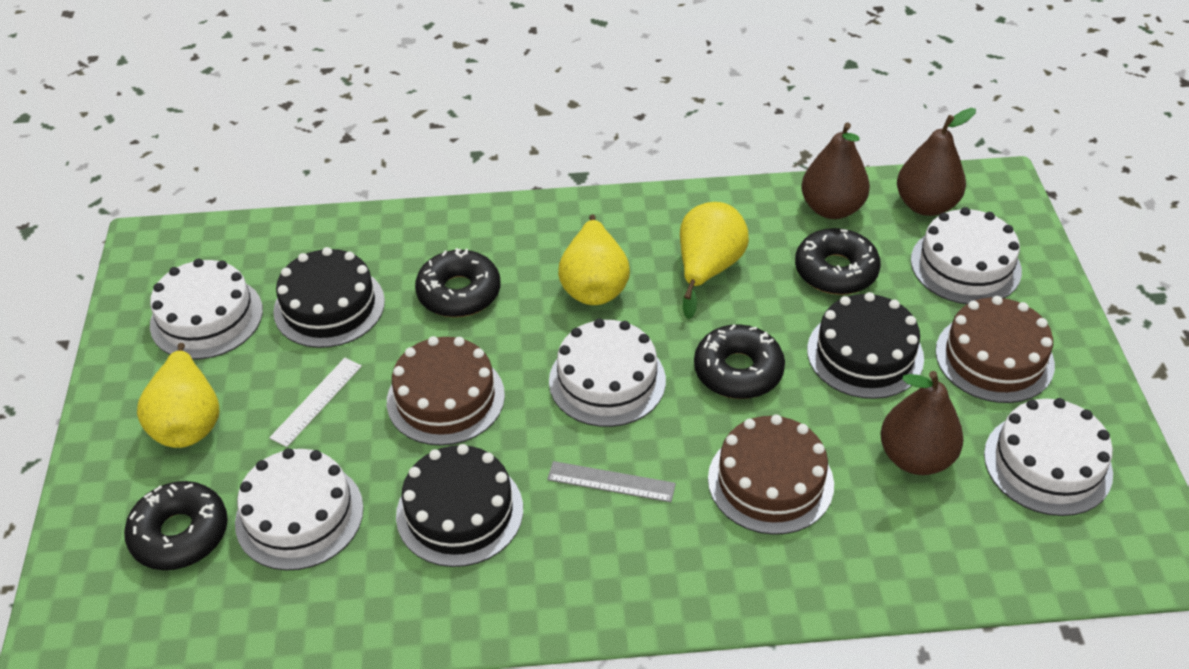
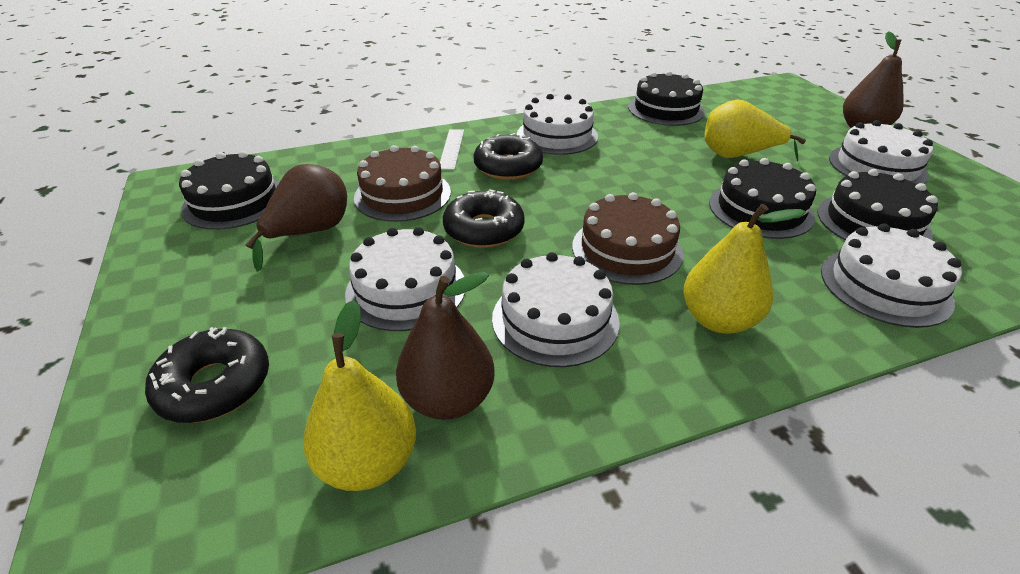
black cake: [273,247,385,348] [396,444,523,567] [807,292,924,399] = 3 -> [179,151,279,230] [628,71,705,126] [709,158,816,239] [817,169,938,240] = 4
black donut: [124,481,228,570] [415,248,501,317] [694,324,785,399] [795,228,881,295] = 4 -> [145,327,269,423] [443,189,525,248] [474,133,543,180] = 3
brown cake: [387,336,505,446] [708,414,834,535] [935,296,1055,403] = 3 -> [354,145,451,222] [572,192,683,285] = 2
grey ruler: [547,461,676,502] = 1 -> none = 0

